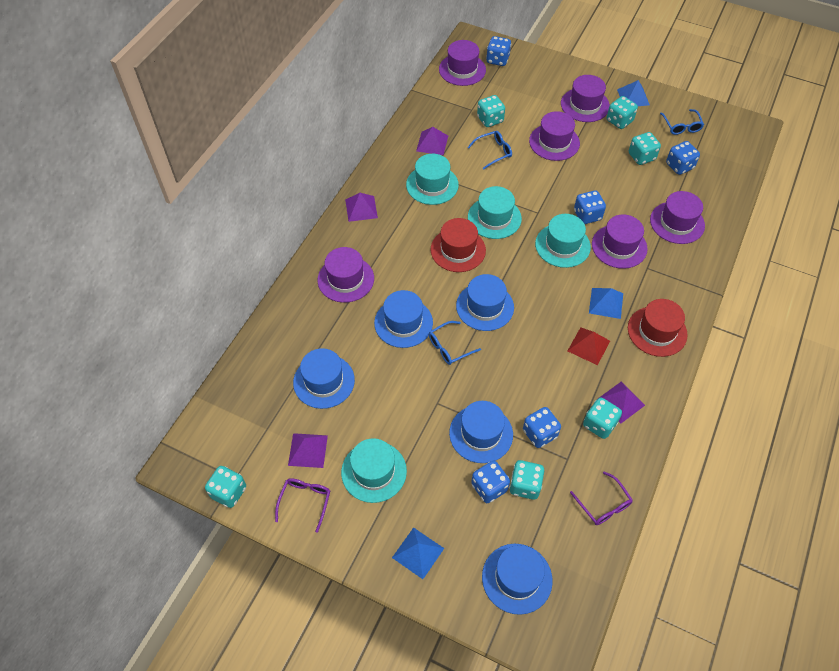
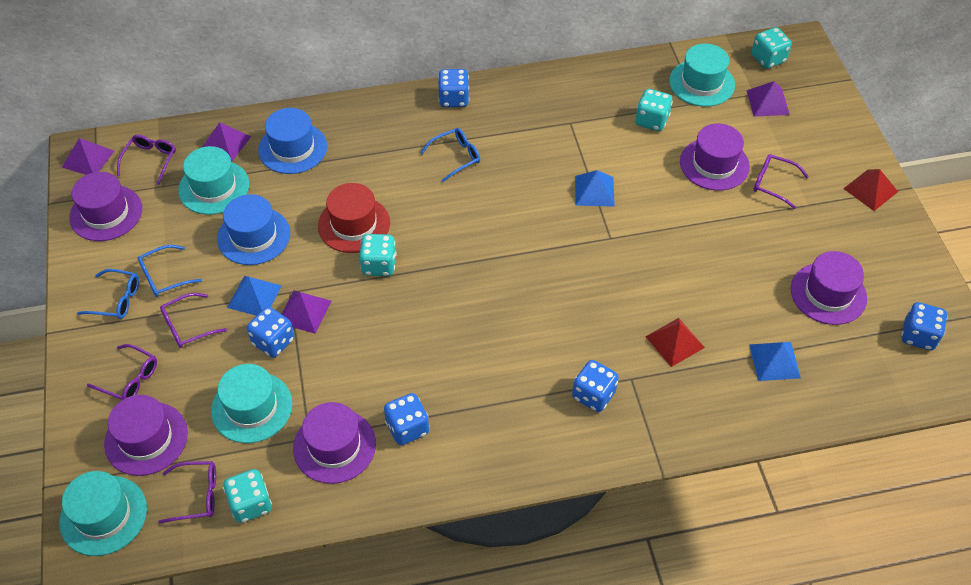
blue hat: [293,348,355,409] [374,290,433,348] [449,401,513,463] [456,274,514,331] [482,544,552,615] = 5 -> [217,194,290,265] [258,108,327,174] = 2
purple glasses: [275,478,330,533] [570,471,633,525] = 2 -> [87,344,157,400] [117,135,176,185] [158,461,216,524] [160,293,227,348] [754,154,809,209] = 5
purple hat: [318,247,374,303] [439,40,486,86] [529,111,580,161] [561,75,610,122] [592,214,648,269] [650,191,705,244] = 6 -> [69,172,142,241] [104,395,188,476] [293,402,376,484] [680,124,750,191] [791,251,867,325] = 5
red hat: [430,218,486,272] [628,299,688,357] = 2 -> [318,183,390,253] = 1
red pyramid: [568,327,610,365] = 1 -> [645,318,705,367] [843,169,898,211] = 2
turquoise dice: [205,466,246,508] [477,95,505,127] [509,460,544,500] [583,398,622,439] [607,96,638,129] [629,132,661,165] = 6 -> [223,469,272,523] [359,234,396,276] [635,89,673,131] [751,27,792,69] = 4

